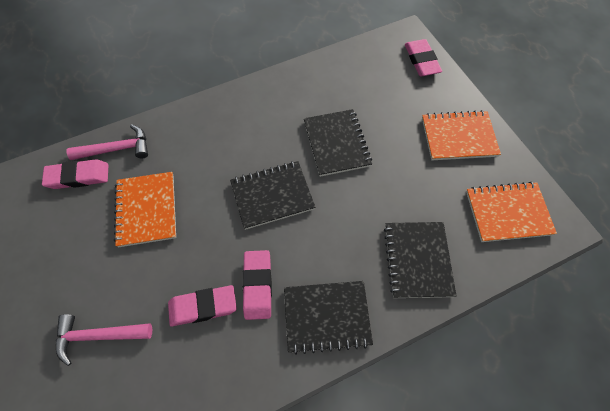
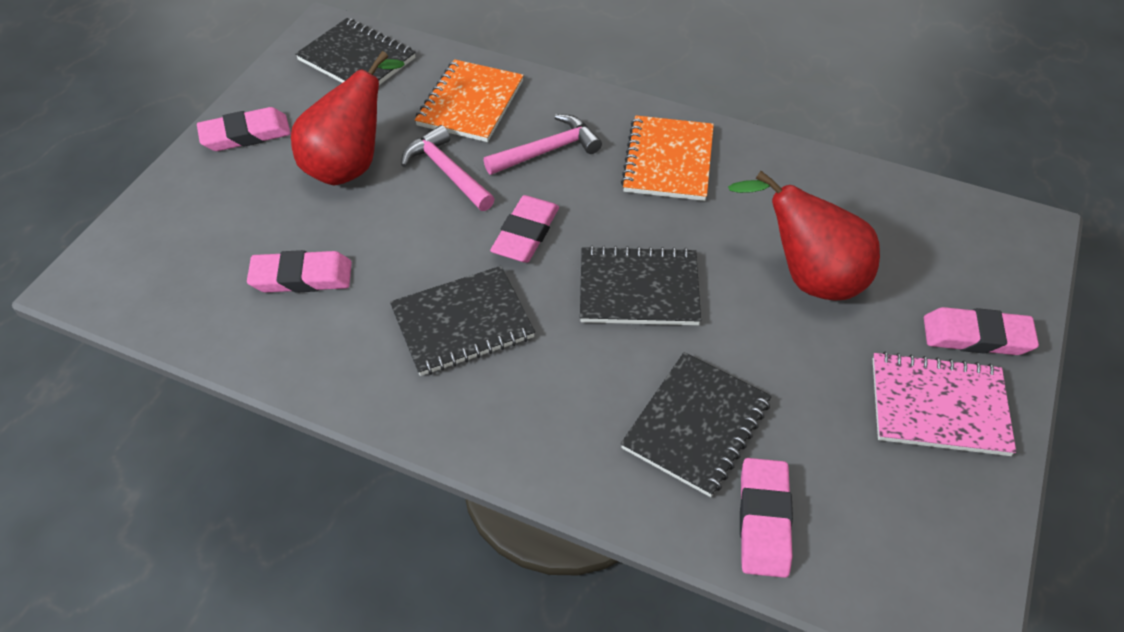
orange notebook: [114,172,176,247] [422,110,501,160] [466,182,557,242] = 3 -> [415,59,524,142] [621,115,714,201] = 2
pink eraser: [42,159,108,189] [168,285,237,326] [242,250,272,320] [405,39,442,76] = 4 -> [197,107,291,151] [247,250,352,293] [490,195,559,263] [740,458,793,578] [924,307,1039,355] = 5
pink notebook: none = 0 -> [873,351,1016,456] = 1
red pear: none = 0 -> [291,51,405,186] [728,171,880,300] = 2

